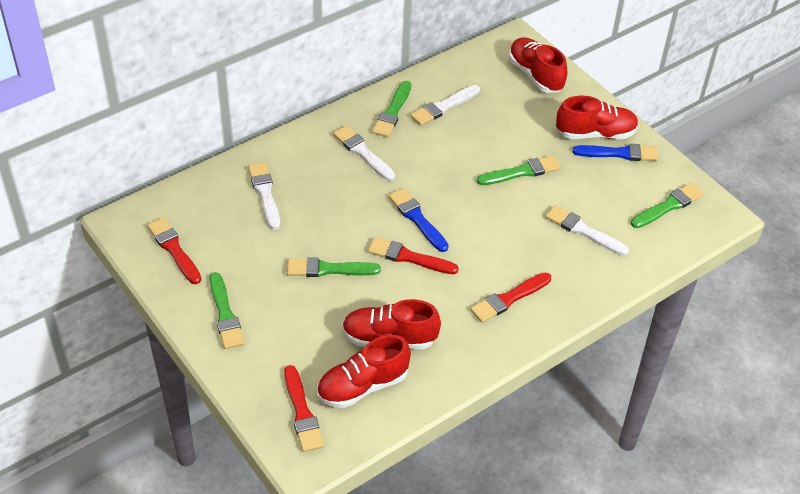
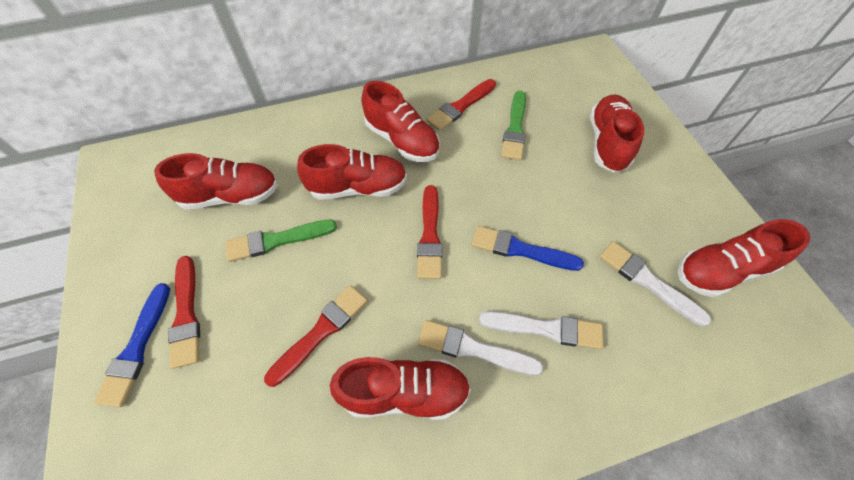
green brush: [209,272,245,349] [287,257,381,277] [372,81,412,137] [477,155,561,185] [631,183,704,228] = 5 -> [225,220,337,262] [501,91,526,160] = 2
red shoe: [317,335,411,408] [342,299,441,349] [509,37,567,93] [556,96,639,139] = 4 -> [154,153,278,209] [297,144,407,200] [330,357,471,420] [361,81,440,162] [590,94,644,173] [678,219,810,298] = 6
white brush: [248,162,280,230] [333,125,395,181] [410,85,480,126] [545,205,629,256] = 4 -> [418,320,543,376] [479,311,603,350] [599,241,711,327] = 3

